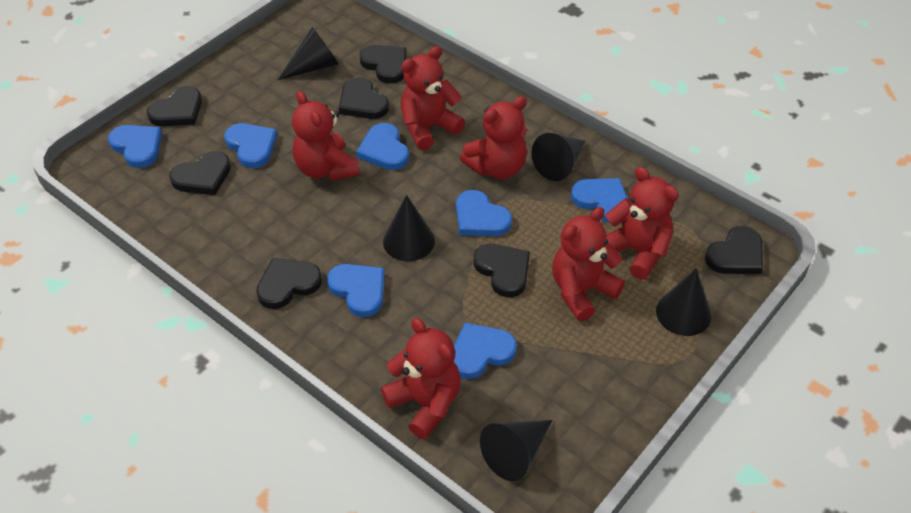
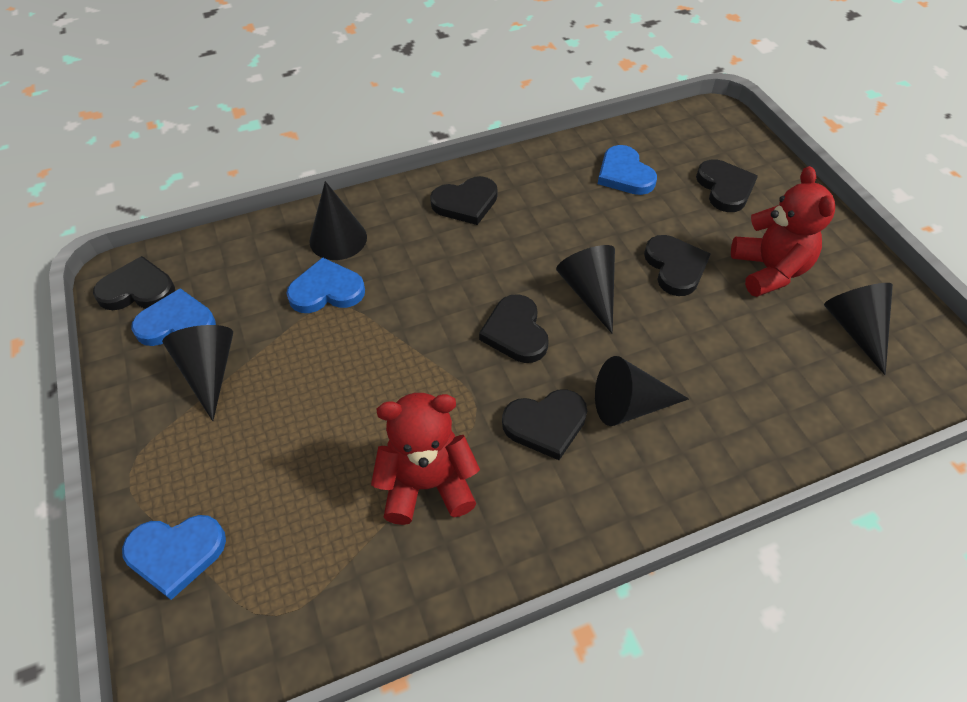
black heart: [147,86,202,126] [169,151,231,195] [256,258,322,309] [339,77,389,119] [359,45,407,84] [474,244,530,297] [705,226,763,274] = 7 -> [93,256,175,310] [430,176,498,225] [479,294,549,363] [502,389,587,460] [644,235,710,296] [696,159,758,212] = 6
blue heart: [108,125,162,168] [224,123,277,168] [327,264,384,317] [356,123,409,170] [454,323,517,379] [456,190,512,236] [571,178,628,223] = 7 -> [122,515,226,600] [131,288,216,346] [286,257,365,313] [598,145,657,195] = 4
red teddy bear: [292,91,359,181] [381,318,461,440] [401,46,465,150] [460,97,527,179] [552,207,625,321] [605,167,679,280] = 6 -> [371,393,480,525] [731,166,835,297] = 2

